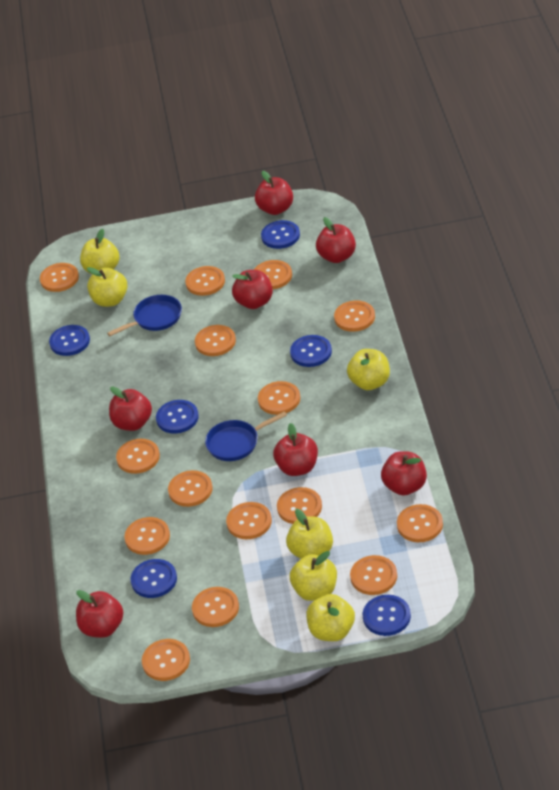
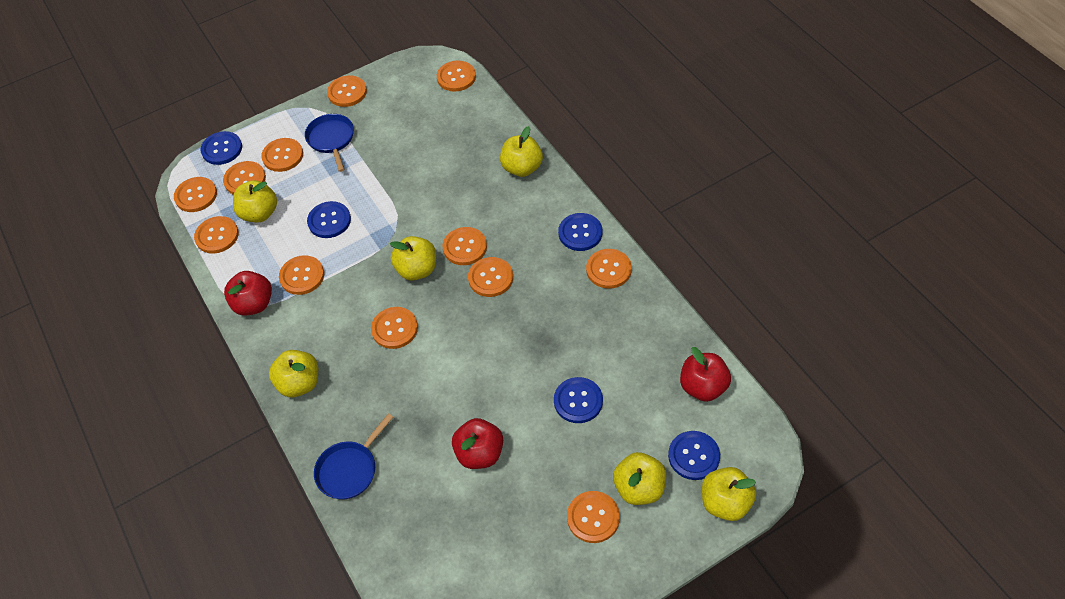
blue button: [49,325,90,356] [131,559,177,598] [156,400,199,434] [261,220,300,249] [290,335,332,367] [363,595,411,636] = 6 -> [200,131,242,165] [307,201,351,238] [554,377,603,423] [558,213,602,251] [668,431,720,480] = 5
orange button: [40,263,79,292] [116,439,160,474] [124,517,170,555] [142,639,190,681] [168,470,212,507] [185,266,225,296] [192,587,239,627] [195,325,236,356] [226,502,272,539] [254,260,292,289] [258,381,300,415] [277,487,322,524] [334,300,375,332] [350,555,397,595] [397,504,443,542] = 15 -> [174,177,217,212] [194,216,239,254] [223,161,266,195] [261,138,303,172] [279,255,324,295] [327,75,367,107] [371,307,418,349] [437,60,476,91] [442,227,487,265] [468,257,513,297] [567,491,620,543] [586,249,632,288] = 12
red apple: [76,590,123,638] [109,387,152,431] [232,270,273,309] [255,171,293,215] [273,423,318,476] [316,217,356,263] [381,451,427,496] = 7 -> [224,271,272,316] [452,418,503,469] [680,347,731,402] = 3

